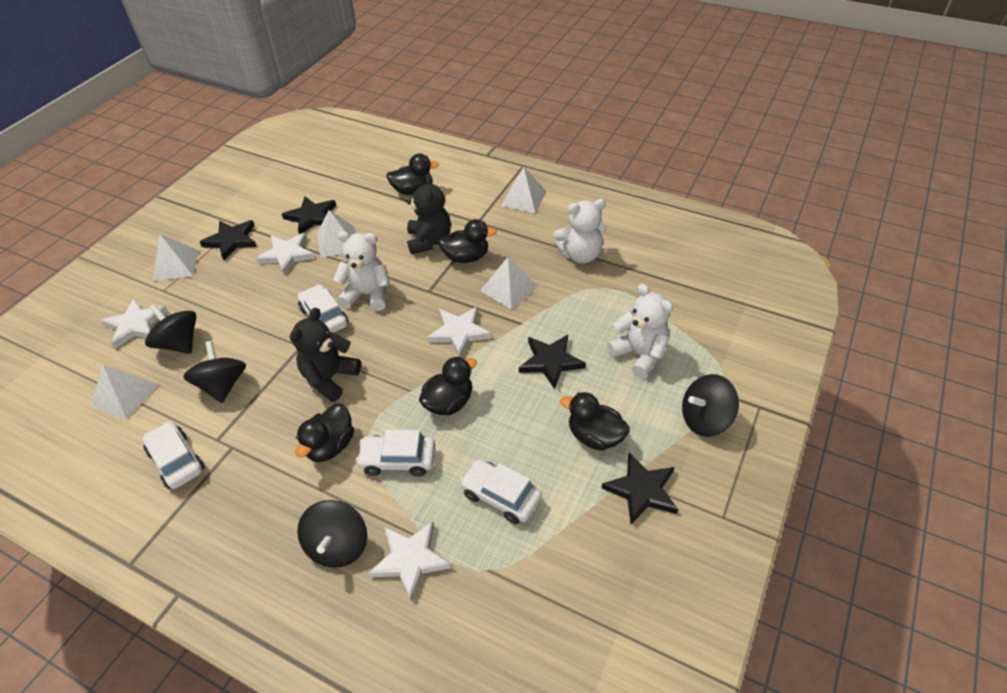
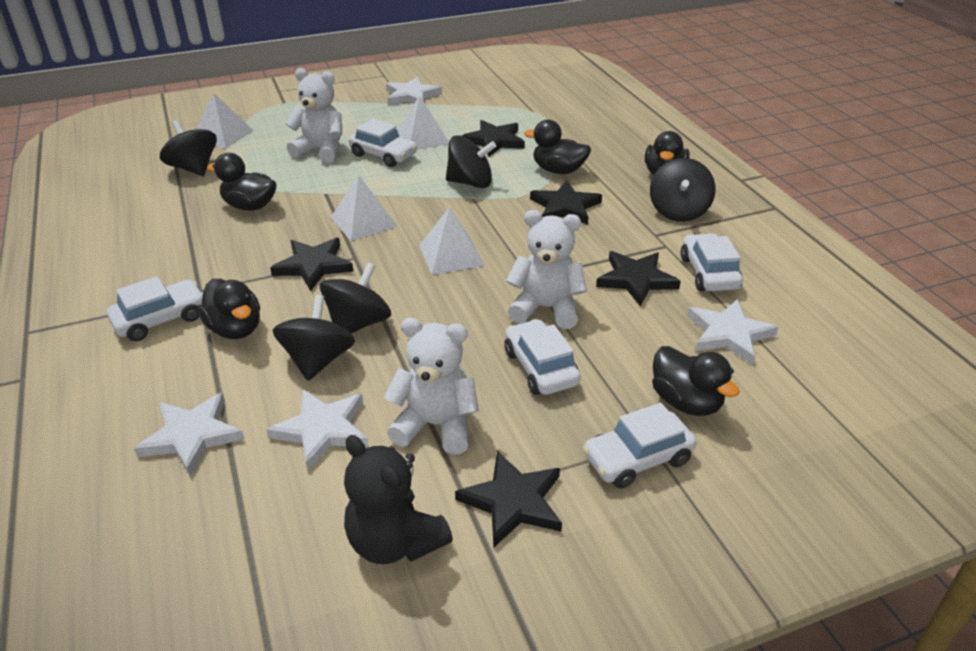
black spinning top: [145,304,196,354] [183,341,246,403] [297,500,368,568] [682,374,739,437] = 4 -> [160,120,217,176] [273,295,355,381] [320,262,391,333] [446,135,496,188] [650,158,715,222] = 5
black star: [200,220,257,260] [282,196,336,234] [519,335,586,389] [601,452,678,524] = 4 -> [270,238,354,291] [455,451,562,547] [462,120,525,156] [530,180,602,225] [596,251,681,307] = 5
black teddy bear: [290,308,361,402] [407,174,451,255] = 2 -> [344,435,453,564] = 1
white car: [142,421,205,489] [298,284,349,333] [356,430,435,477] [459,459,542,524] = 4 -> [107,276,203,341] [349,118,417,167] [504,319,581,395] [583,403,696,488] [680,233,743,291] = 5
white pyramid: [91,365,158,420] [153,234,199,281] [317,210,355,258] [480,257,538,310] [501,167,547,213] = 5 -> [197,92,254,149] [330,175,398,241] [397,96,449,150] [419,207,485,275] = 4

